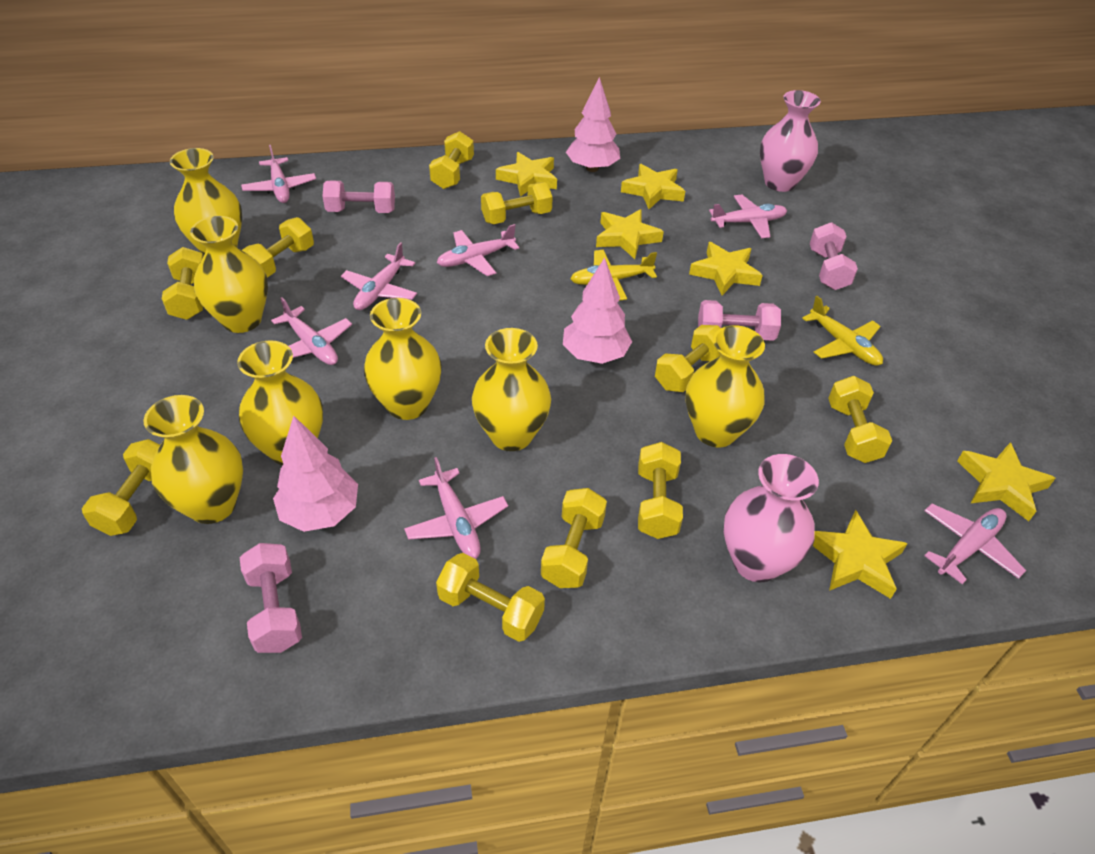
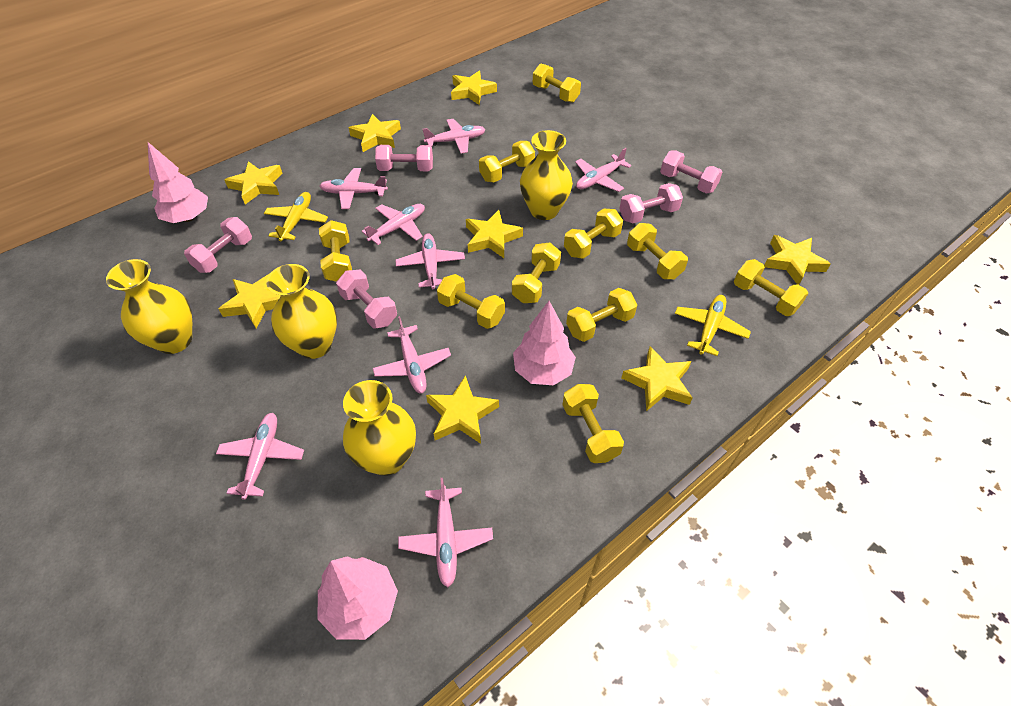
pink dumbbell: [240,543,302,653] [322,180,395,213] [698,300,781,341] [810,222,858,290] = 4 -> [184,217,252,273] [336,270,397,329] [375,145,433,171] [619,183,683,223] [660,150,722,194] = 5
pink plane: [241,145,316,203] [271,297,352,365] [341,242,417,310] [404,457,508,559] [437,224,519,276] [709,194,787,238] [924,504,1026,584] = 7 -> [216,413,304,500] [319,168,388,209] [362,204,425,245] [373,316,451,393] [396,233,465,289] [398,478,493,587] [423,119,485,153] [575,148,631,192] = 8
pink vase: [724,454,819,582] [760,90,821,192] = 2 -> none = 0
yellow star: [496,152,557,197] [596,209,664,259] [621,164,685,209] [689,242,763,295] [813,510,908,599] [957,442,1056,521] = 6 -> [219,273,281,329] [225,161,283,204] [348,114,401,152] [426,375,499,444] [451,71,497,105] [466,210,523,258] [622,346,693,411] [764,235,831,285] = 8
yellow vase: [143,395,243,524] [170,148,242,255] [190,216,268,333] [237,340,323,465] [364,298,442,420] [472,328,551,451] [686,325,765,447] = 7 -> [106,259,192,354] [266,264,337,359] [343,380,416,476] [520,130,573,220] = 4

